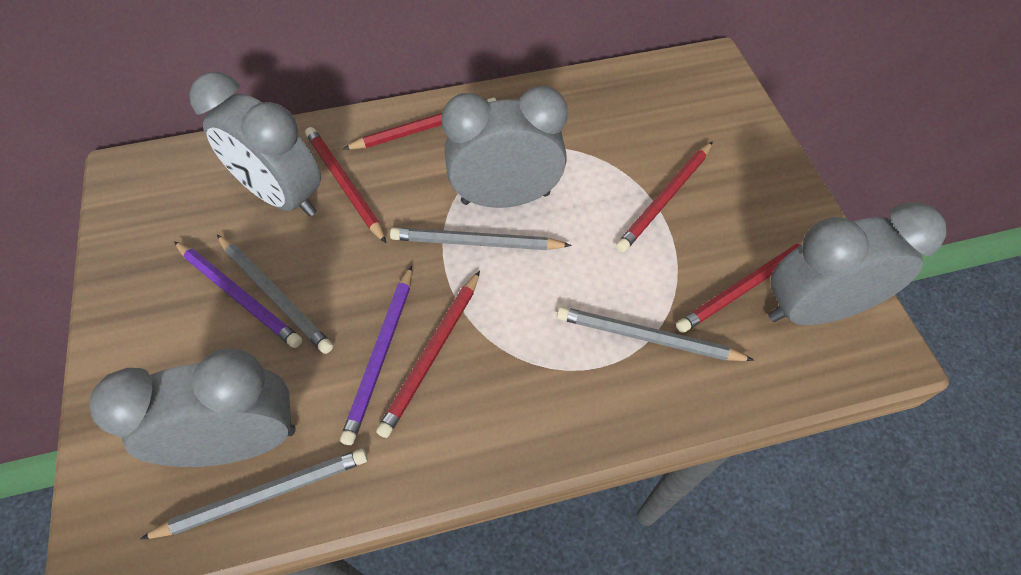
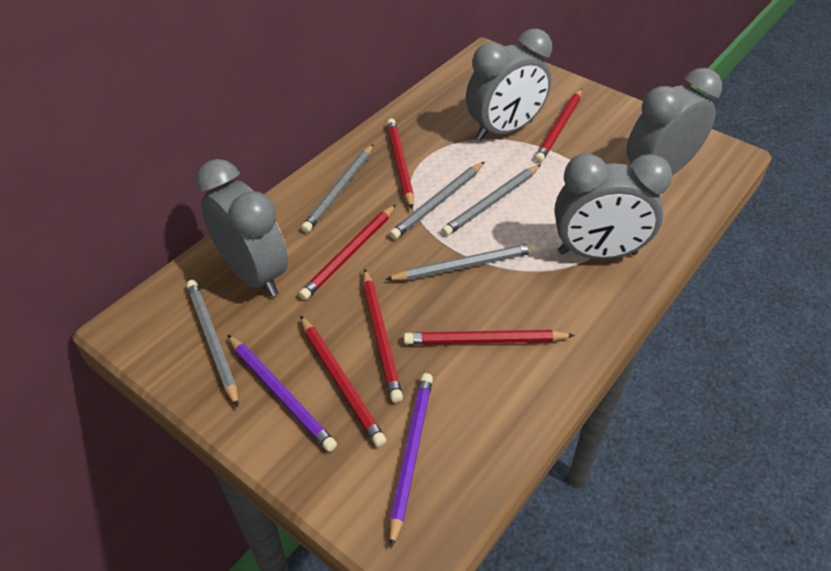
grey pencil: [140,449,368,539] [217,235,333,354] [390,228,572,250] [557,307,754,361] = 4 -> [186,280,239,407] [301,144,374,233] [385,243,536,280] [389,162,484,239] [441,164,541,236] = 5
red pencil: [305,127,386,243] [343,98,497,150] [376,271,480,438] [616,141,713,252] [676,241,804,333] = 5 -> [299,204,396,300] [300,316,386,447] [363,269,403,403] [387,119,414,209] [404,330,575,345] [535,89,582,163] = 6

